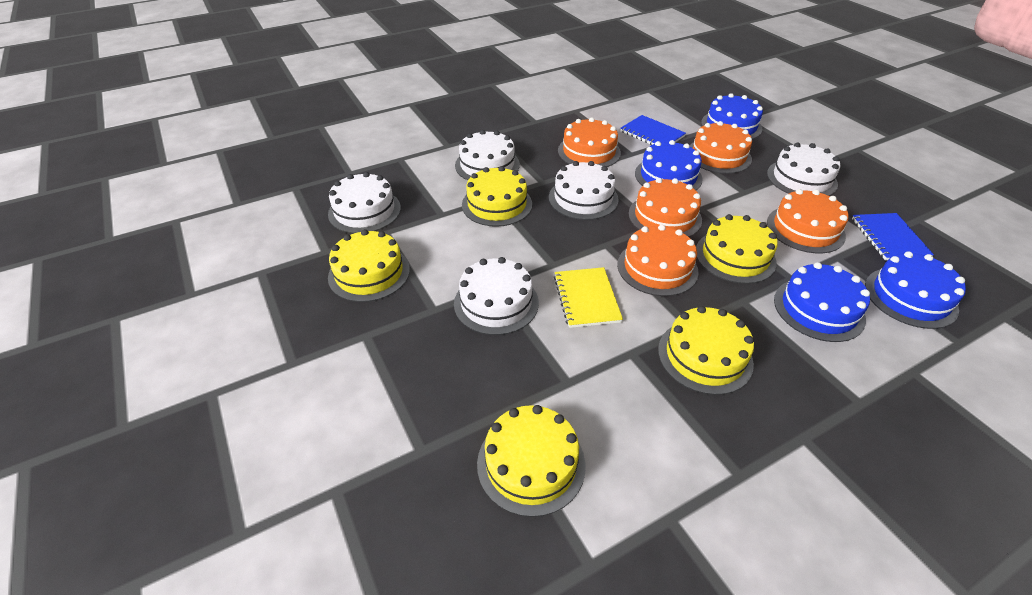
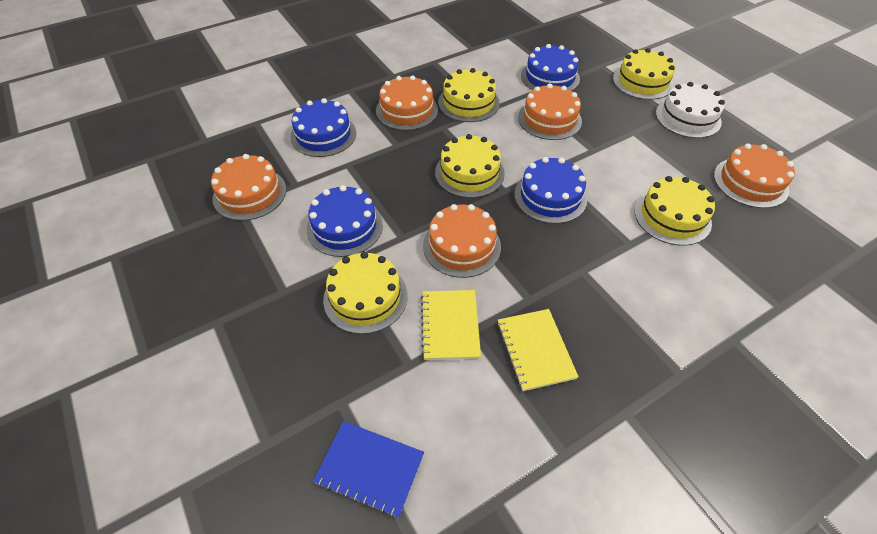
blue notebook: [620,115,686,145] [852,213,934,260] = 2 -> [313,421,424,518] = 1
white cake: [328,172,401,233] [454,257,539,335] [455,130,520,180] [549,161,619,220] [767,142,840,196] = 5 -> [656,82,725,138] = 1
yellow notebook: [554,267,623,328] = 1 -> [421,290,481,360] [497,309,579,391] = 2

